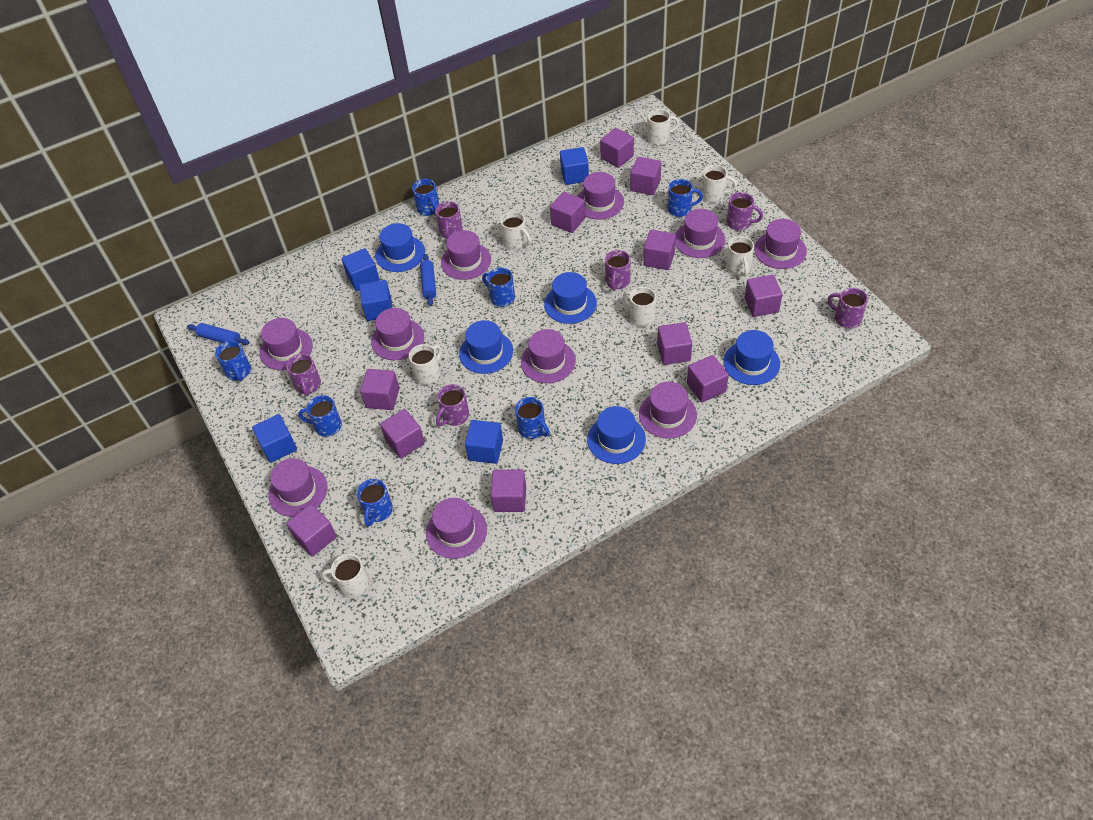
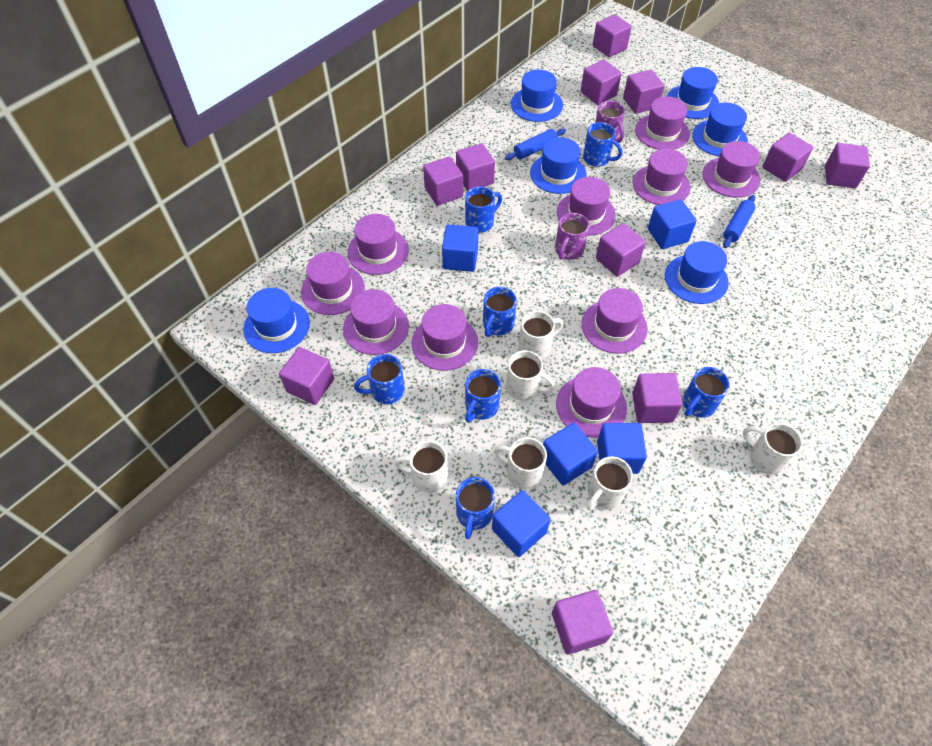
blue hat: [375,223,425,272] [459,320,513,374] [544,272,597,324] [587,406,646,464] [723,330,780,385] = 5 -> [243,288,310,353] [511,70,563,122] [530,137,587,194] [665,241,729,304] [667,67,719,119] [692,103,748,156] = 6
purple mug: [286,354,321,396] [435,201,463,239] [436,384,469,426] [605,250,631,290] [727,192,763,231] [828,288,868,328] = 6 -> [555,213,589,260] [595,101,625,143] = 2
white mug: [321,554,370,598] [409,344,442,385] [500,211,531,249] [623,287,656,327] [647,109,679,145] [701,165,737,202] [726,236,754,276] = 7 -> [394,441,448,493] [495,437,547,489] [506,350,555,401] [519,311,563,359] [587,457,633,510] [743,423,803,475] = 6

